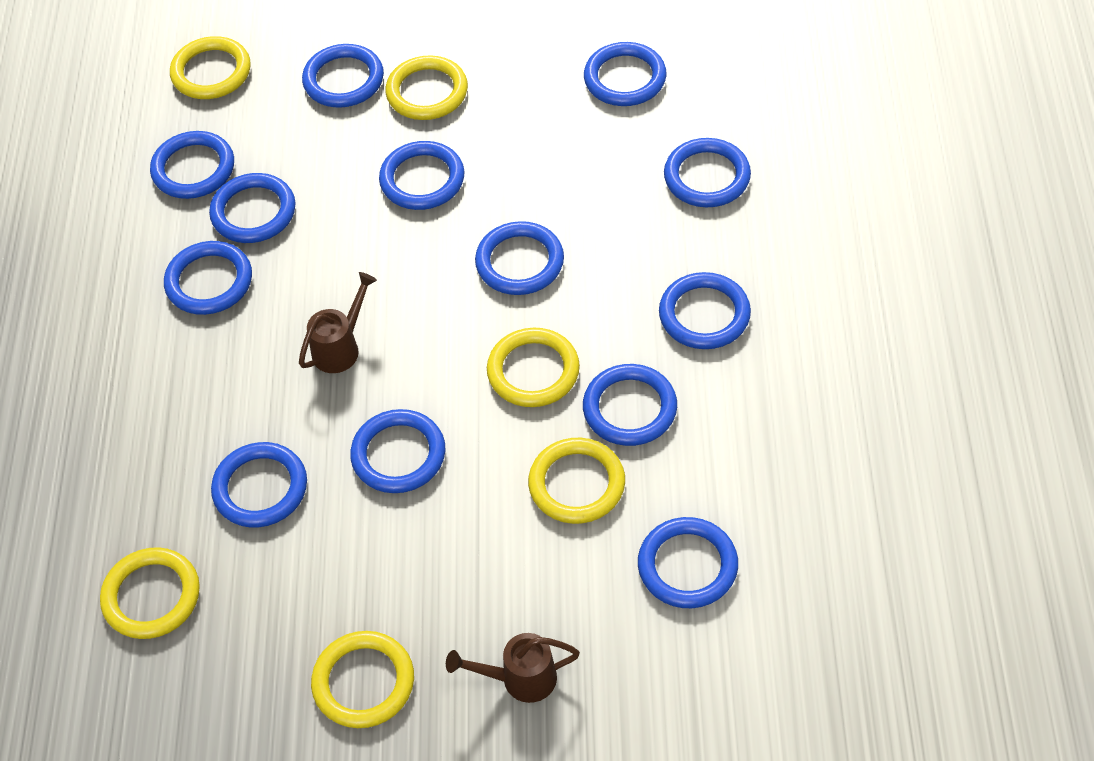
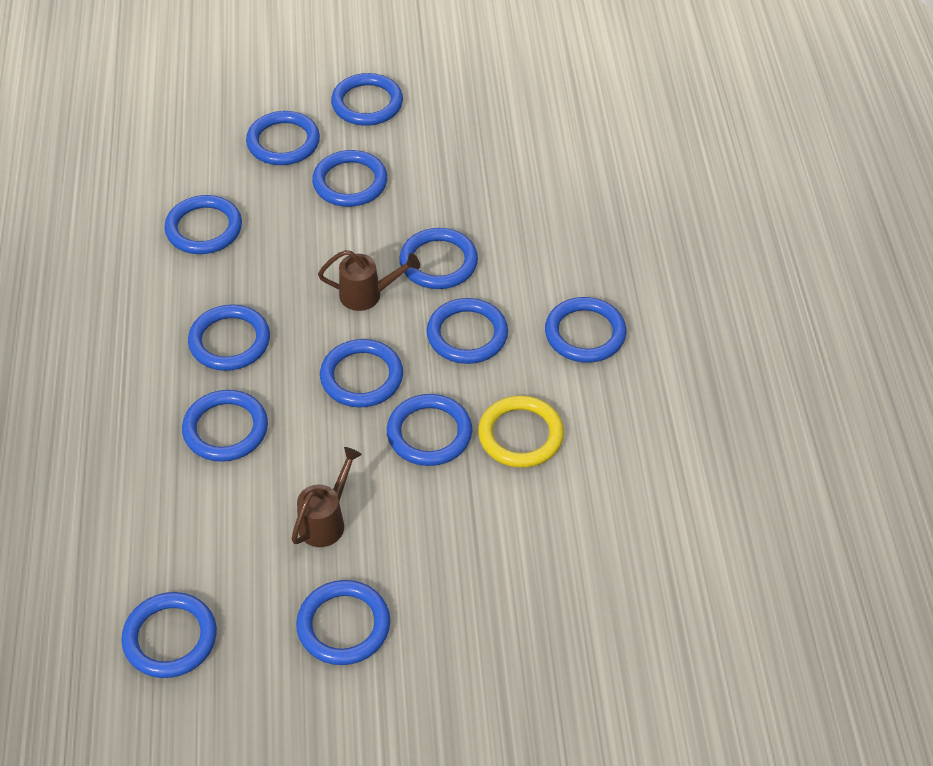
yellow ring: [100,547,200,639] [170,36,251,99] [311,631,414,728] [385,55,468,120] [487,328,580,407] [528,438,625,524] = 6 -> [478,396,564,468] = 1

